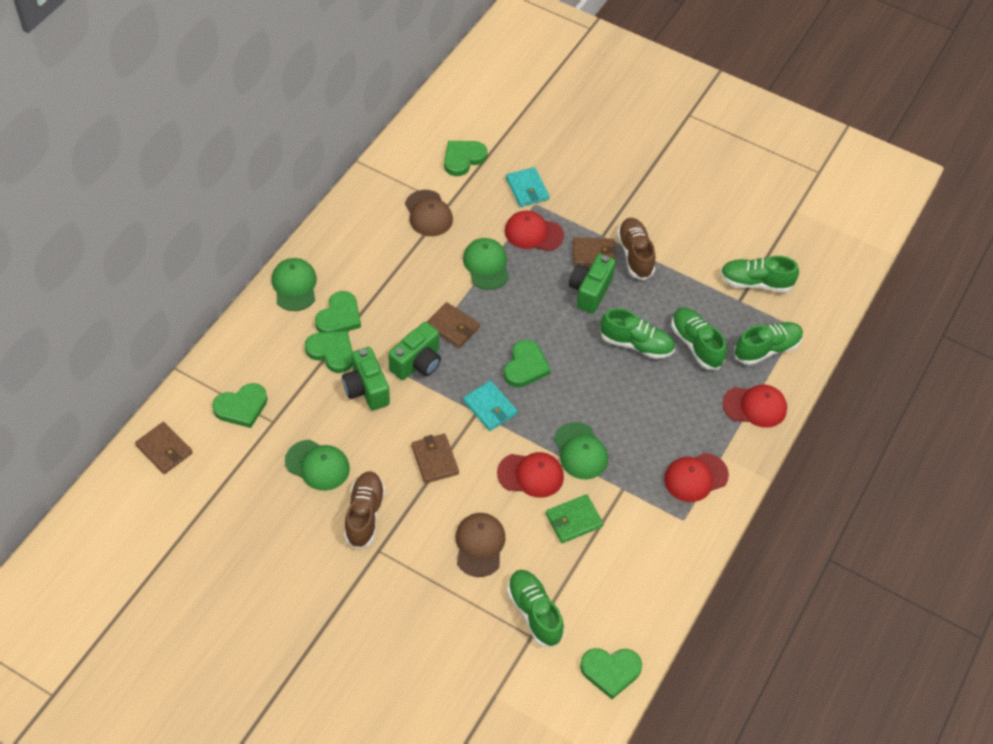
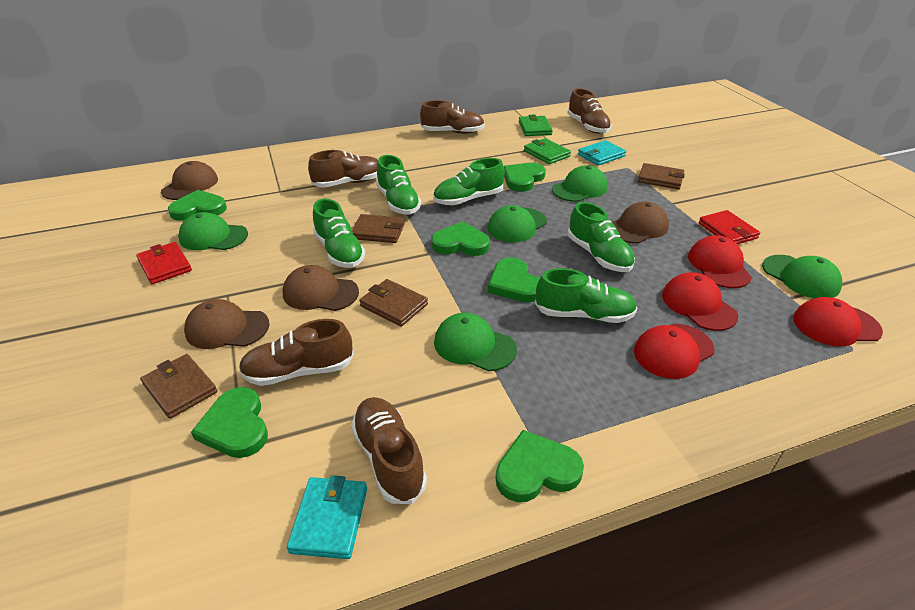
brown cap: [405,190,453,236] [455,513,506,577] = 2 -> [161,161,218,200] [184,299,270,349] [283,265,359,311] [612,202,669,243] = 4
brown shoe: [344,471,385,549] [617,218,655,280] = 2 -> [239,319,354,386] [308,150,378,188] [351,397,427,504] [420,100,485,134] [567,88,611,134] = 5
green camera: [342,347,390,410] [388,322,441,380] [569,254,616,313] = 3 -> none = 0
green cap: [272,258,317,311] [285,440,350,491] [463,238,509,290] [554,422,608,479] = 4 -> [178,212,248,250] [434,313,517,371] [487,205,547,243] [552,165,608,202] [762,255,842,298] = 5
green wallet: [545,494,604,543] = 1 -> [519,114,553,136] [524,138,571,164] = 2
red wallet: none = 0 -> [136,242,192,284] [699,210,760,244] = 2

